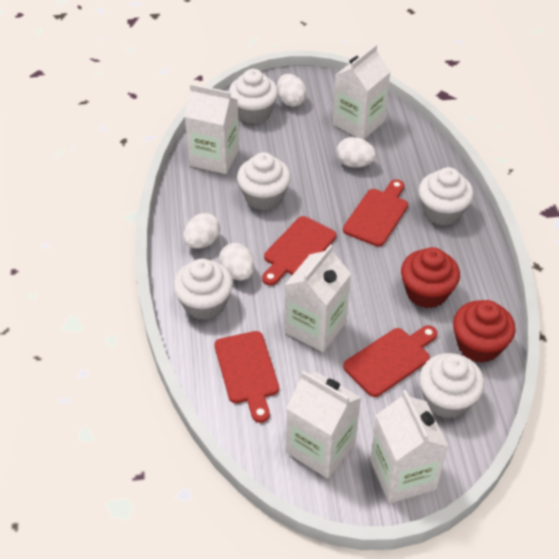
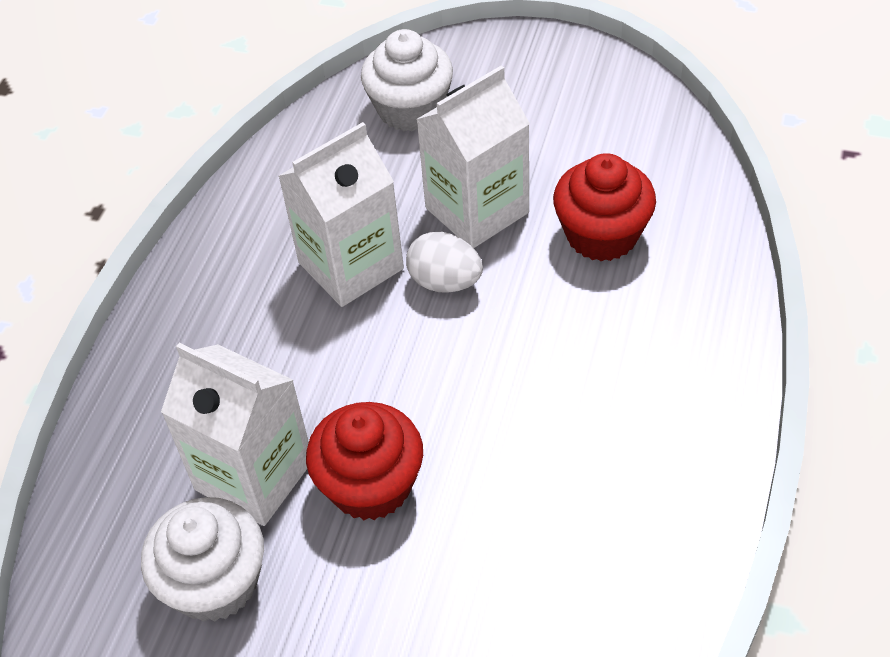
red cutting board: [215,331,279,423] [262,216,336,286] [343,179,408,247] [343,325,438,397] = 4 -> none = 0
white carton: [184,84,240,174] [284,244,351,352] [286,371,361,479] [333,44,391,140] [370,390,448,503] = 5 -> [161,343,309,526] [279,122,404,307] [416,65,530,248] = 3
white cupcake: [173,258,233,320] [229,69,278,124] [237,152,291,210] [419,167,474,226] [419,353,484,419] = 5 -> [141,497,264,622] [361,29,453,131] = 2
white egg: [183,213,221,249] [219,243,255,281] [277,74,307,107] [336,137,376,167] = 4 -> [406,232,483,293] = 1

